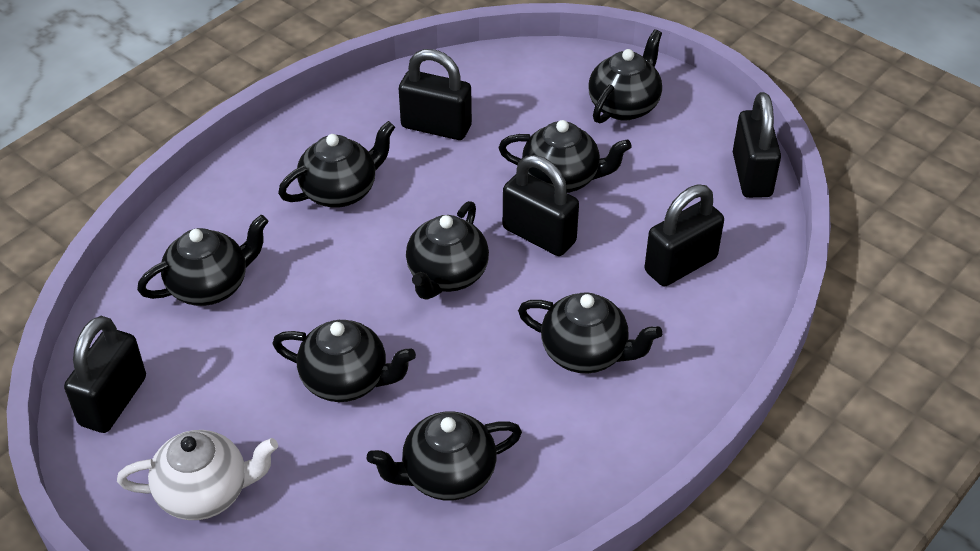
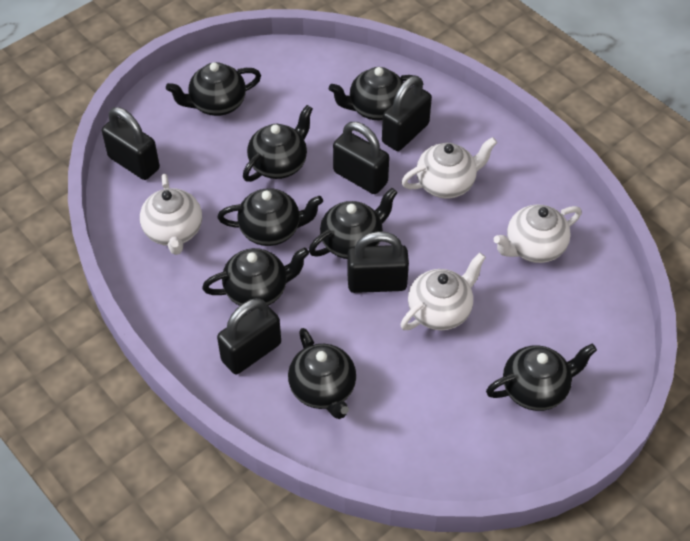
white teapot: [117,430,278,520] = 1 -> [140,174,202,255] [400,253,486,330] [401,137,497,199] [494,204,582,263] = 4

